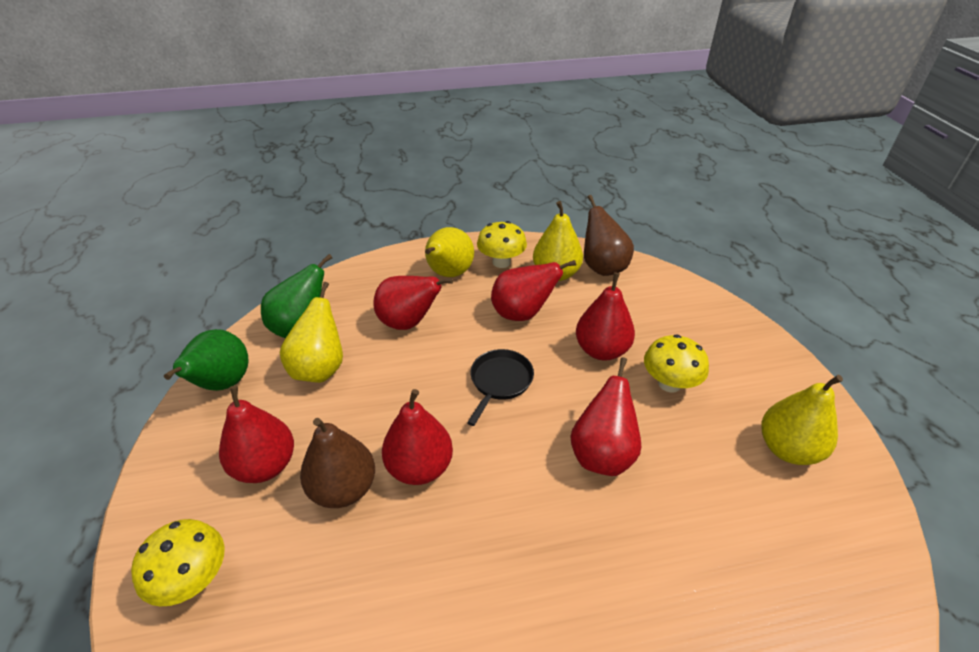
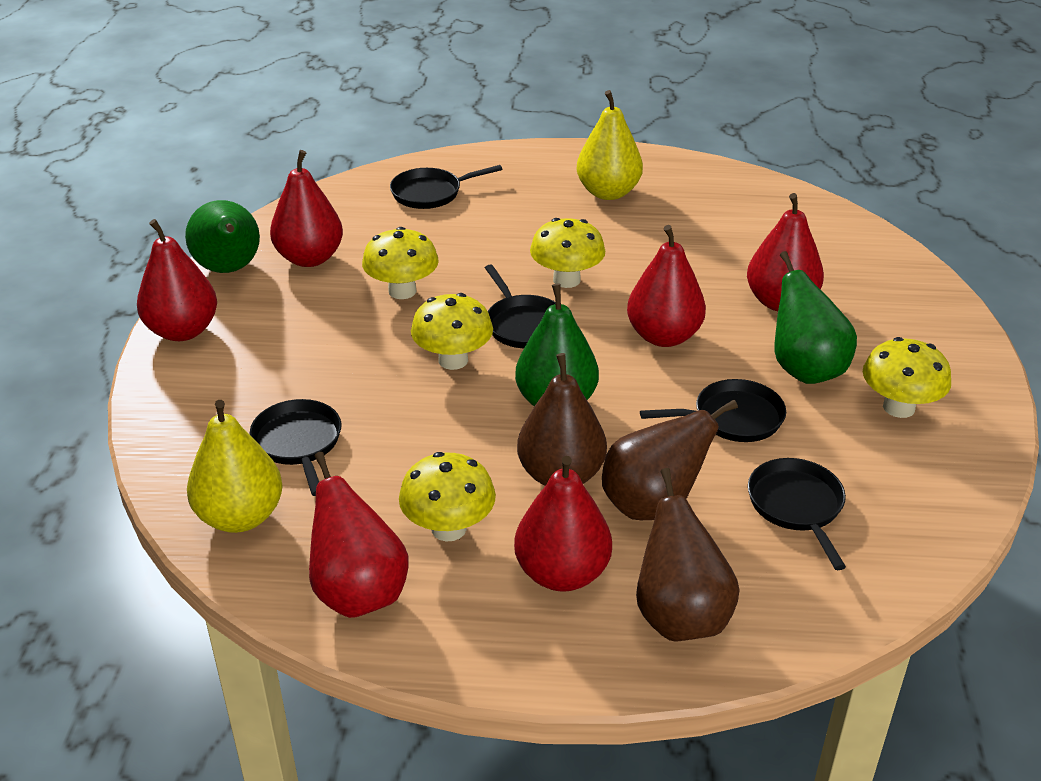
black pan: [467,349,534,426] = 1 -> [250,399,342,496] [390,165,502,209] [485,264,555,348] [640,379,786,442] [748,458,846,570] = 5
brown pear: [300,418,375,508] [584,195,634,276] = 2 -> [517,353,607,486] [602,400,738,520] [636,468,740,642] = 3
green pear: [164,329,248,391] [261,254,332,338] = 2 -> [185,200,260,273] [515,284,599,406] [775,251,857,384] = 3
yellow mushroom: [131,519,225,607] [477,221,527,268] [644,334,709,393] = 3 -> [362,227,439,299] [399,452,496,542] [411,293,493,370] [530,218,605,288] [863,337,951,418] = 5
yellow pear: [280,282,343,383] [425,227,474,277] [533,201,583,281] [761,375,843,465] = 4 -> [187,400,283,533] [576,90,643,200] = 2

